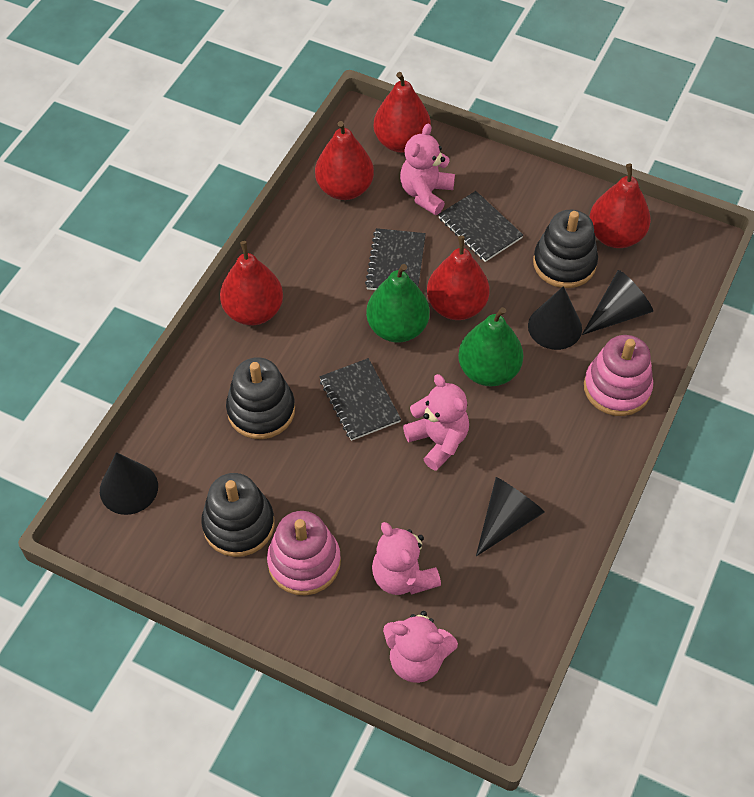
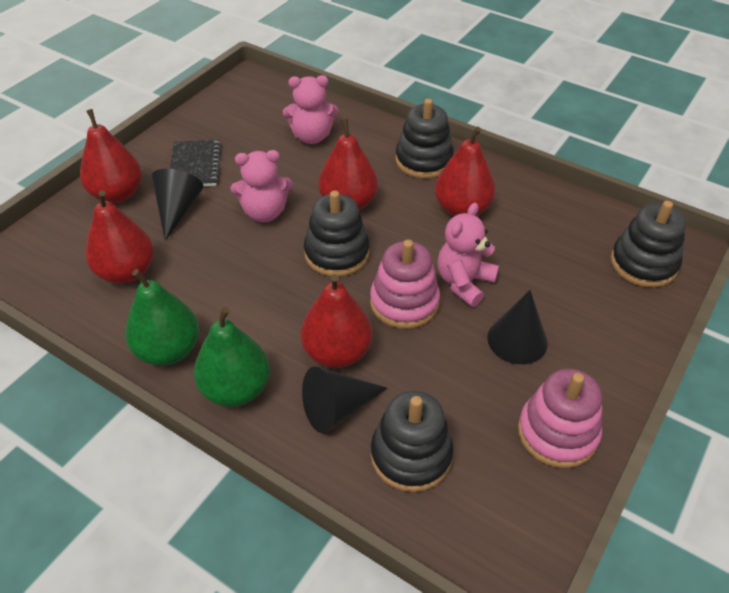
black cone: [100,452,158,515] [476,477,545,556] [528,286,582,350] [582,270,653,335] = 4 -> [151,169,204,241] [302,366,387,433] [487,290,548,364] = 3
black notebook: [319,358,401,441] [365,228,426,290] [438,191,523,262] = 3 -> [170,140,221,186] = 1
black stacking toy: [201,473,274,557] [226,357,295,439] [533,210,598,288] = 3 -> [304,190,370,277] [371,391,454,492] [396,99,454,178] [611,201,686,288] = 4
pink teddy bear: [372,522,441,595] [383,611,458,683] [400,124,455,215] [403,374,469,471] = 4 -> [230,150,293,222] [283,75,338,144] [437,203,499,307] = 3

